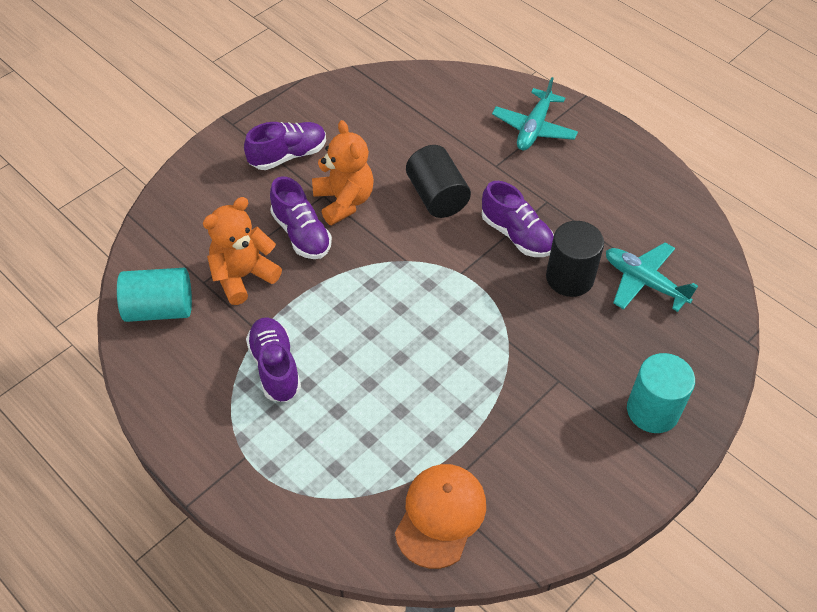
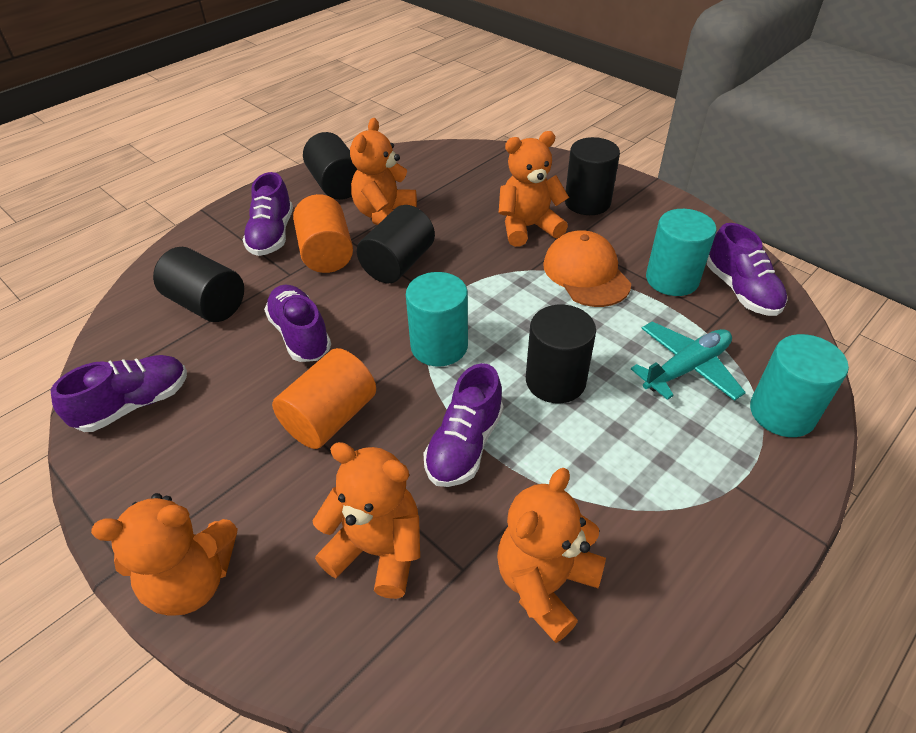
black cylinder: [406,145,471,218] [546,221,604,297] = 2 -> [153,247,244,322] [303,132,357,200] [357,205,435,283] [526,305,596,403] [565,137,620,215] = 5
orange cylinder: none = 0 -> [272,348,376,449] [293,194,353,273] = 2
orange teddy bear: [203,197,282,305] [312,120,374,225] = 2 -> [91,493,238,616] [313,442,420,599] [350,118,417,225] [497,468,606,643] [499,131,569,247] = 5
purple shoe: [244,122,326,170] [246,317,301,402] [270,176,332,259] [482,181,554,257] = 4 -> [51,355,187,432] [243,172,293,256] [264,285,331,362] [423,363,503,487] [707,223,788,316] = 5
turquoise cylinder: [117,268,192,322] [627,353,695,433] = 2 -> [406,272,468,366] [646,209,717,296] [750,334,849,437] = 3
turquoise plane: [492,77,578,151] [606,242,698,312] = 2 -> [631,322,746,401] = 1

